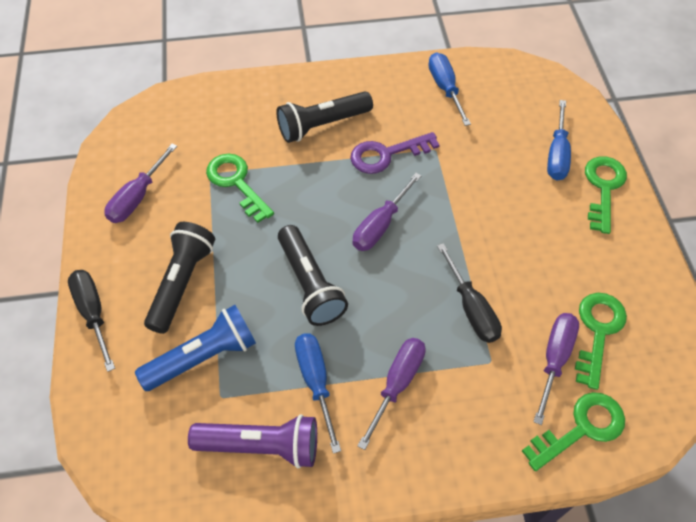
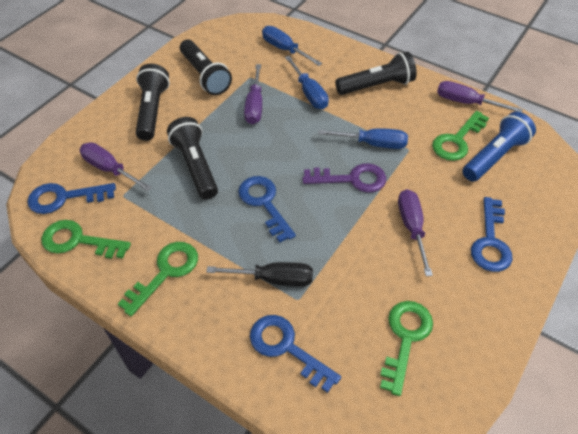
black flashlight: [144,222,215,334] [276,91,373,143] [278,225,348,326] = 3 -> [136,64,170,141] [167,117,218,200] [180,39,232,95] [335,52,417,95] = 4
black screwdriver: [68,270,115,372] [437,243,502,343] = 2 -> [206,262,313,287] = 1
blue key: none = 0 -> [27,183,116,214] [238,176,296,243] [250,315,341,393] [471,197,513,272] = 4
purple flashlight: [188,414,317,468] = 1 -> none = 0

